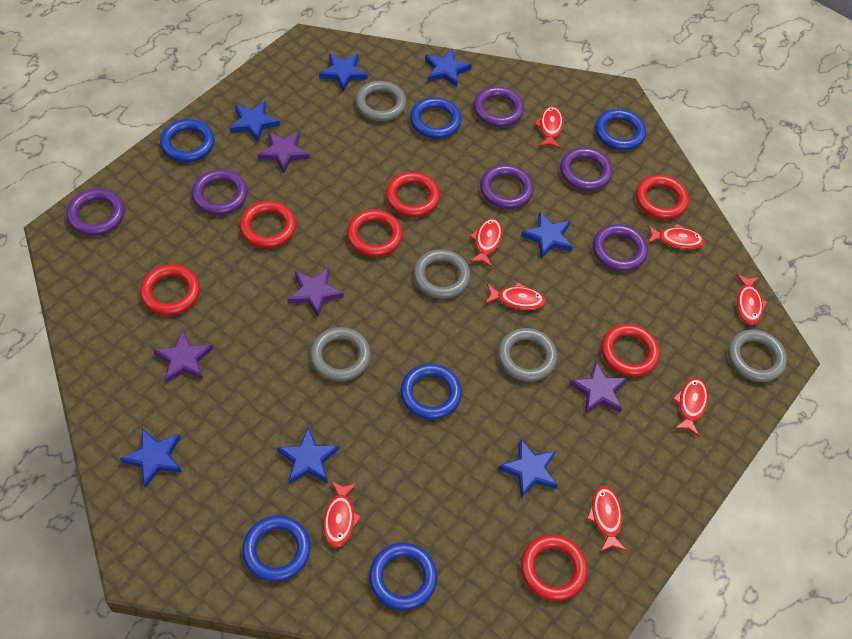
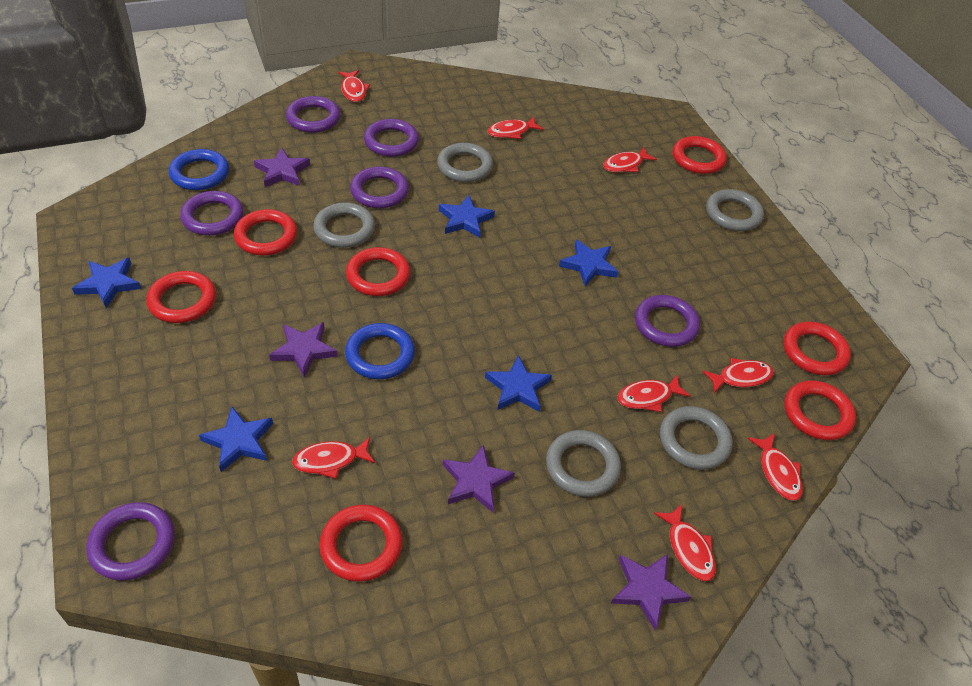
blue ring: [160,119,215,162] [242,515,311,582] [369,543,437,610] [400,364,462,420] [410,97,462,139] [595,109,646,150] = 6 -> [169,149,229,190] [345,323,415,379] = 2
blue star: [120,428,182,488] [230,101,280,142] [277,427,339,484] [319,53,368,91] [425,49,472,87] [498,439,558,498] [521,212,573,258] = 7 -> [72,258,141,308] [199,407,273,472] [439,195,495,238] [485,355,552,412] [559,239,618,286] = 5

